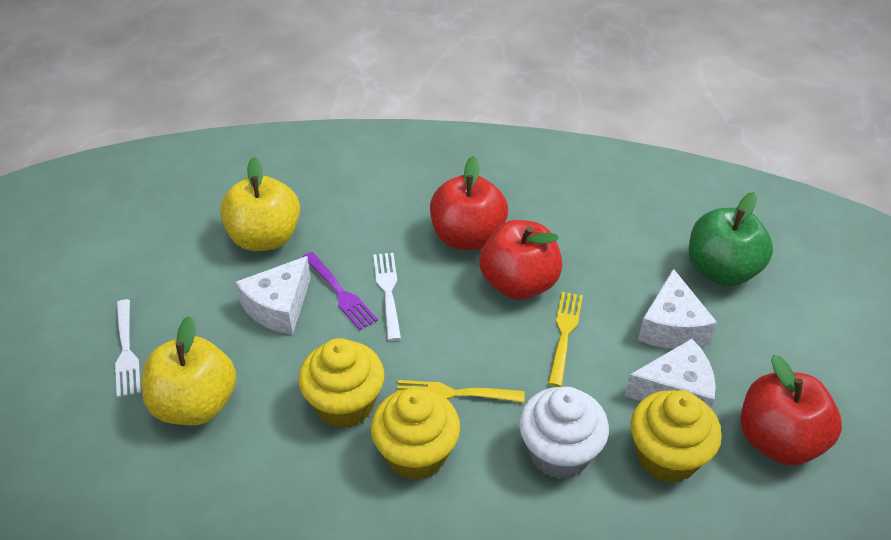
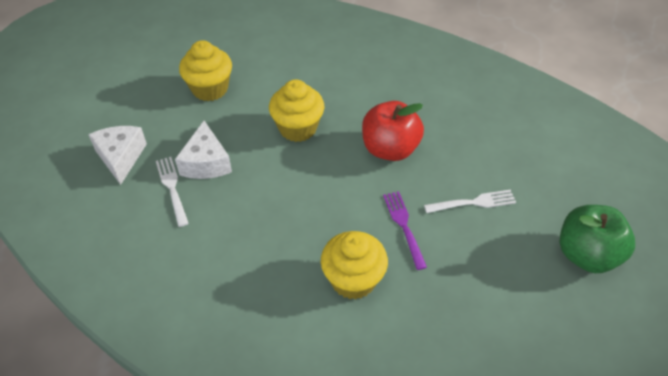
red apple: [430,156,508,250] [479,220,562,300] [741,355,842,466] = 3 -> [362,101,424,161] = 1
white cheese: [235,256,311,335] [625,339,716,408] [638,269,717,349] = 3 -> [88,126,147,185] [175,121,232,179] = 2
white cupcake: [519,387,609,479] = 1 -> none = 0
yellow apple: [142,316,236,426] [220,157,300,251] = 2 -> none = 0
yellow fork: [397,380,525,403] [548,292,583,387] = 2 -> none = 0

